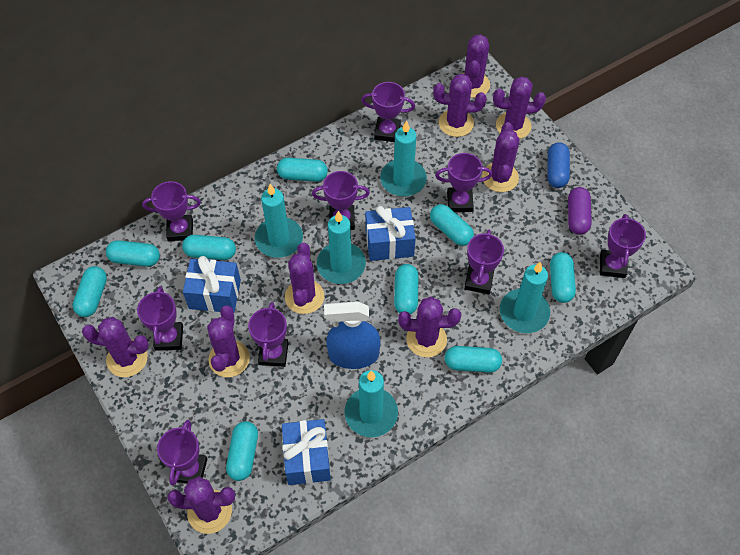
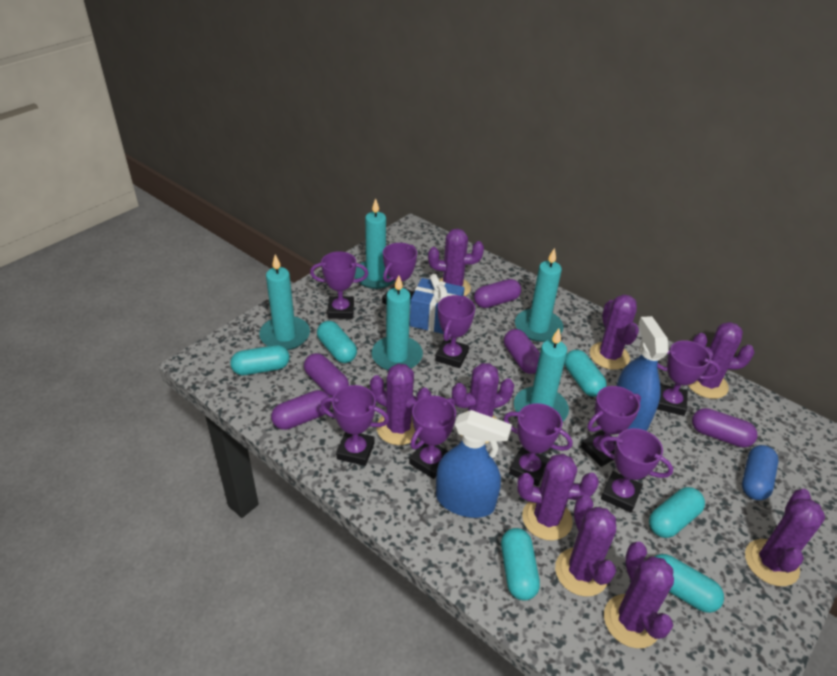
blue gift: [183,256,241,312] [282,419,331,485] [365,206,416,261] = 3 -> [410,274,464,334] = 1
blue spray bottle: [324,301,381,369] = 1 -> [436,410,512,518] [616,316,669,431] = 2
purple capsule: [568,187,592,235] = 1 -> [271,390,331,430] [304,353,349,397] [474,279,521,308] [504,329,540,374] [692,408,758,447] = 5
turquoise capsule: [73,266,107,317] [106,240,160,267] [182,235,236,260] [226,421,258,481] [277,158,328,182] [394,264,418,314] [430,204,474,246] [445,346,502,373] [550,252,576,303] = 9 -> [230,345,289,375] [317,321,357,363] [501,528,540,600] [564,350,607,397] [649,487,705,538] [654,554,724,613] = 6

